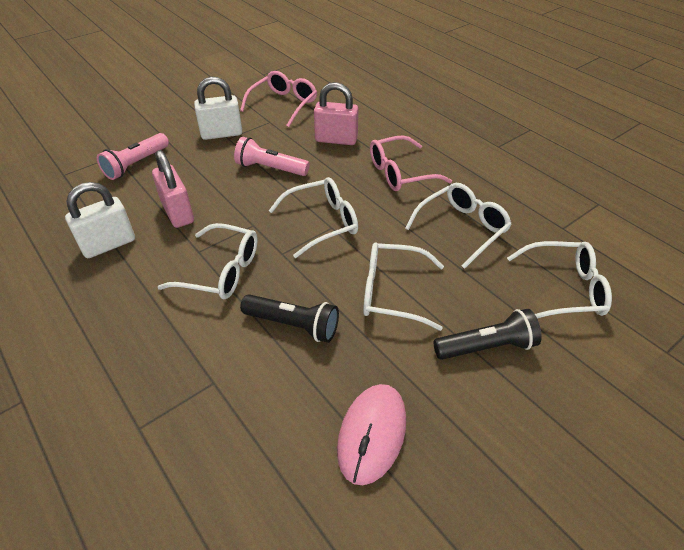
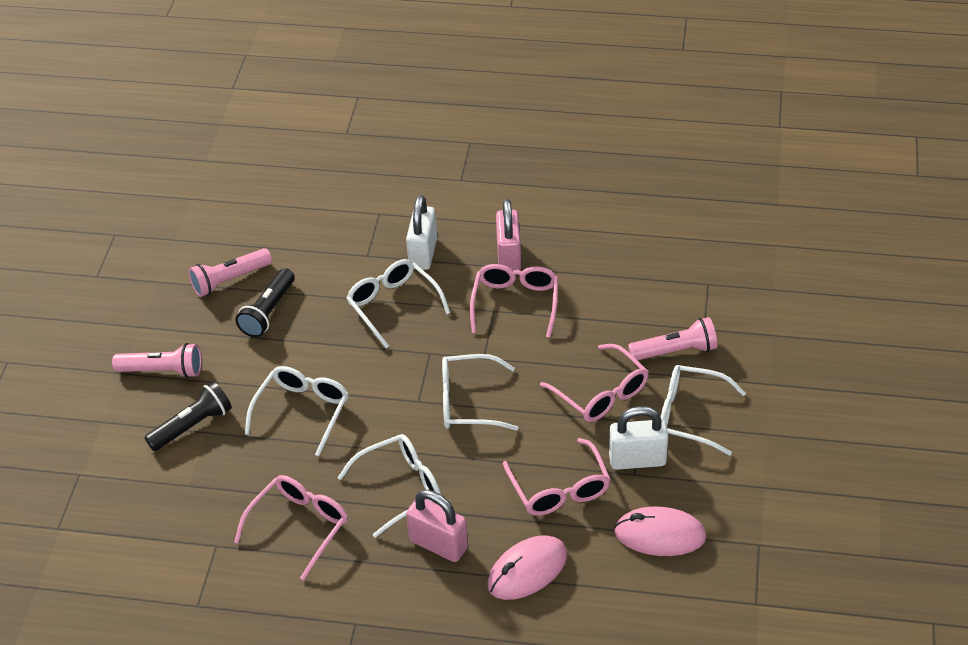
pink flashlight: [97,133,169,180] [234,137,310,176] = 2 -> [112,343,202,378] [188,248,272,297] [628,317,717,360] = 3
pink glasses: [240,71,317,127] [370,136,452,191] = 2 -> [234,475,348,580] [470,264,558,338] [503,438,611,516] [540,344,649,422] = 4
pink mouse: [337,384,406,485] = 1 -> [488,535,567,600] [614,507,706,556] = 2

